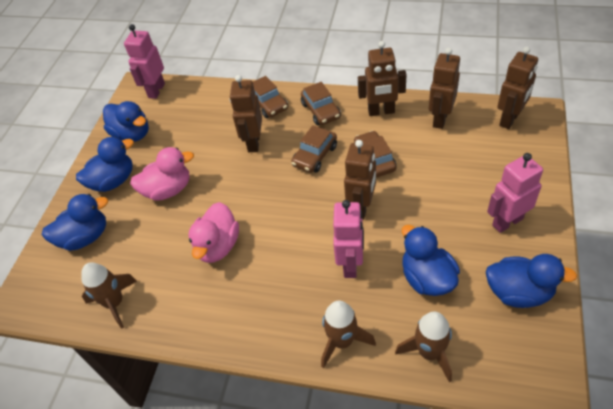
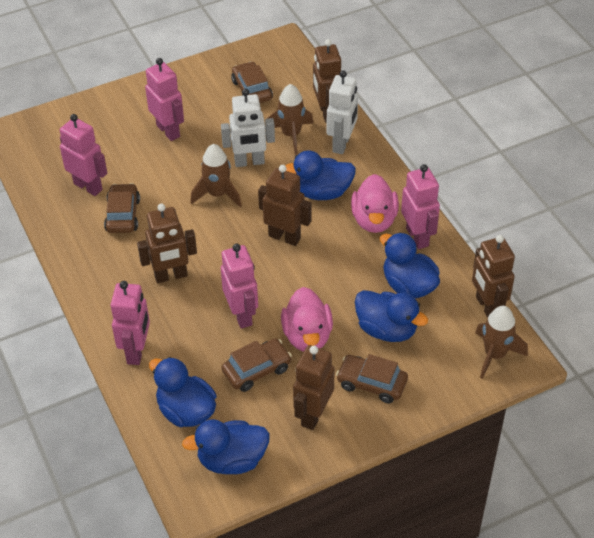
pink robot: [124,24,165,99] [333,200,364,278] [487,153,543,233] = 3 -> [60,114,107,196] [111,281,150,365] [145,58,184,141] [221,244,258,328] [401,164,440,249] = 5
white robot: none = 0 -> [221,89,275,167] [327,70,358,154] = 2

